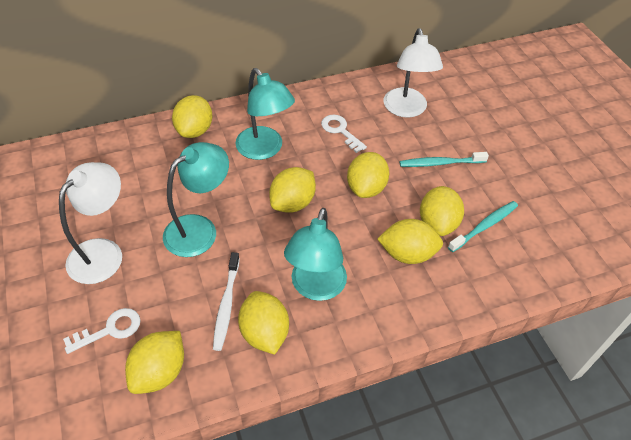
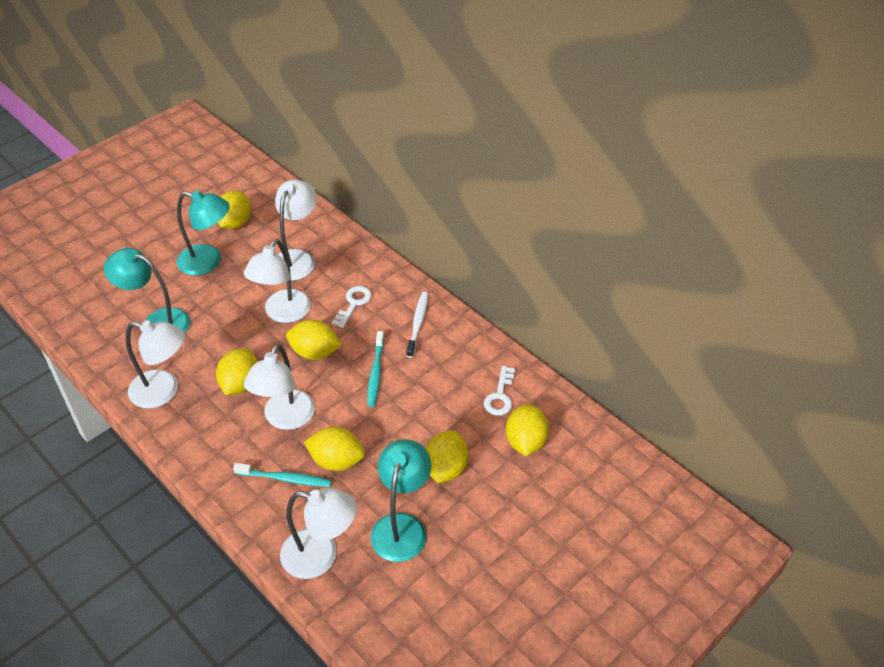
white lamp: [59,162,122,284] [384,28,443,118] = 2 -> [126,320,185,409] [244,239,311,323] [244,344,315,430] [275,180,317,281] [280,488,357,579] = 5
yellow lemon: [125,331,184,394] [172,95,212,138] [238,291,289,355] [269,167,316,213] [347,152,389,198] [377,219,443,264] [420,186,464,236] = 7 -> [216,348,258,395] [217,191,251,229] [286,319,342,360] [304,427,365,471] [426,430,468,484] [506,404,549,456] = 6

